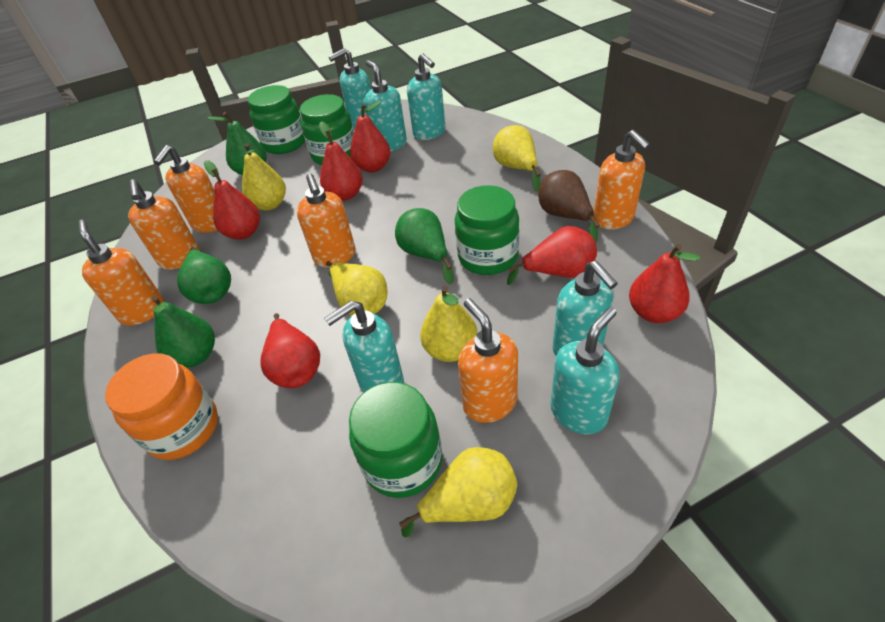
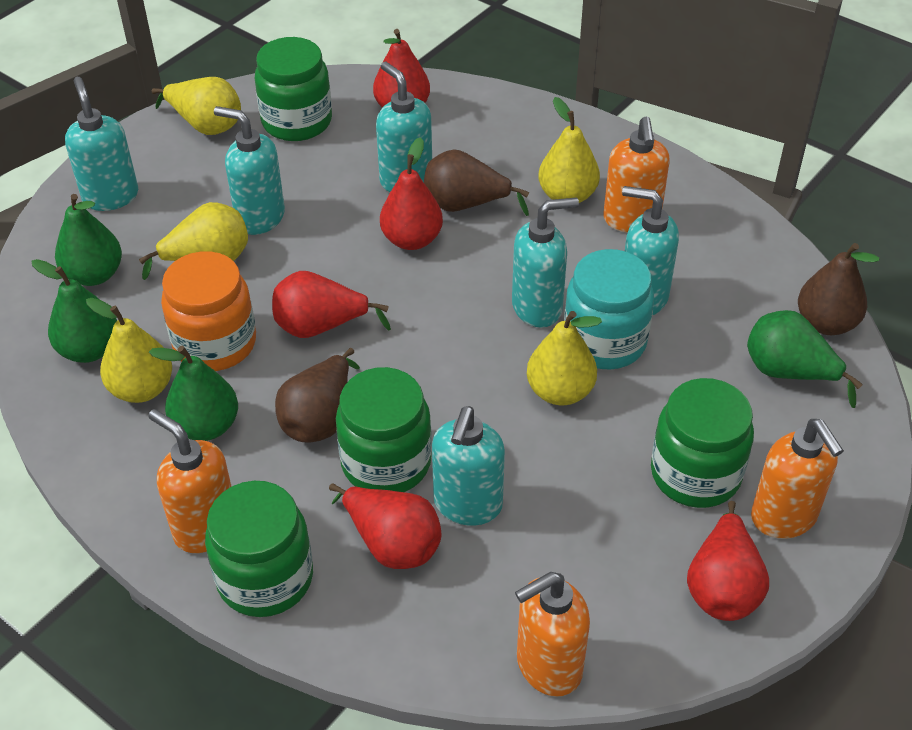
brown pear: [538,170,600,243] = 1 -> [275,348,360,443] [424,149,529,216] [798,243,879,335] = 3
orange soap dispenser: [78,220,164,326] [128,179,200,270] [154,145,217,233] [297,173,356,267] [458,298,518,423] [593,130,651,229] = 6 -> [148,409,232,553] [515,572,590,697] [603,117,670,233] [751,419,844,539] = 4
red pear: [204,160,260,240] [260,313,320,388] [319,121,363,201] [350,101,390,173] [507,226,597,285] [629,244,701,323] = 6 -> [272,271,391,338] [329,483,442,569] [373,29,430,108] [380,137,443,250] [687,501,769,621] = 5
turquoise jar: none = 0 -> [564,249,654,369] = 1

